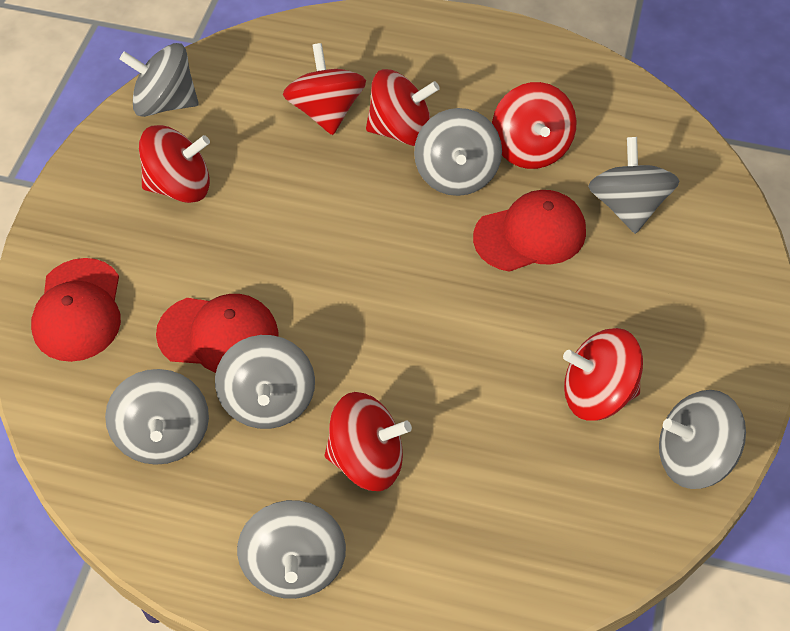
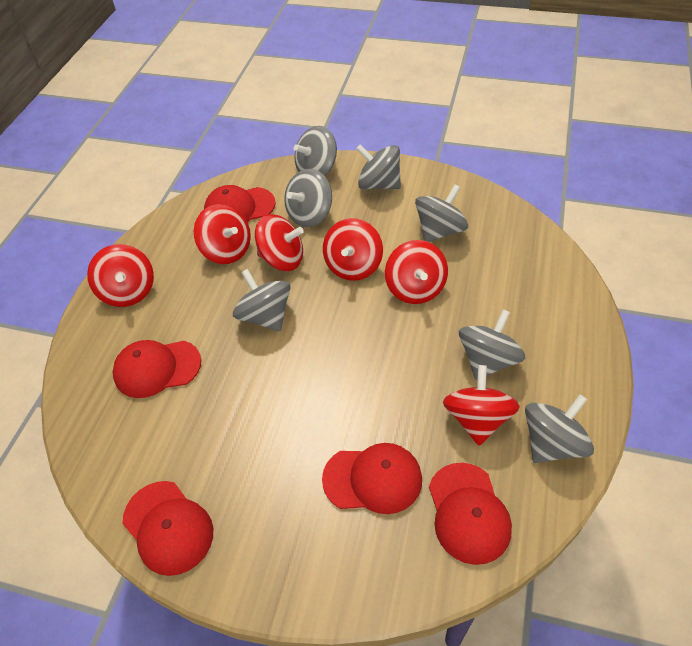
red cap: [31,258,121,362] [156,294,279,373] [473,190,586,272] = 3 -> [113,340,201,398] [123,481,213,576] [204,185,276,222] [322,443,422,514] [429,463,512,565] = 5

